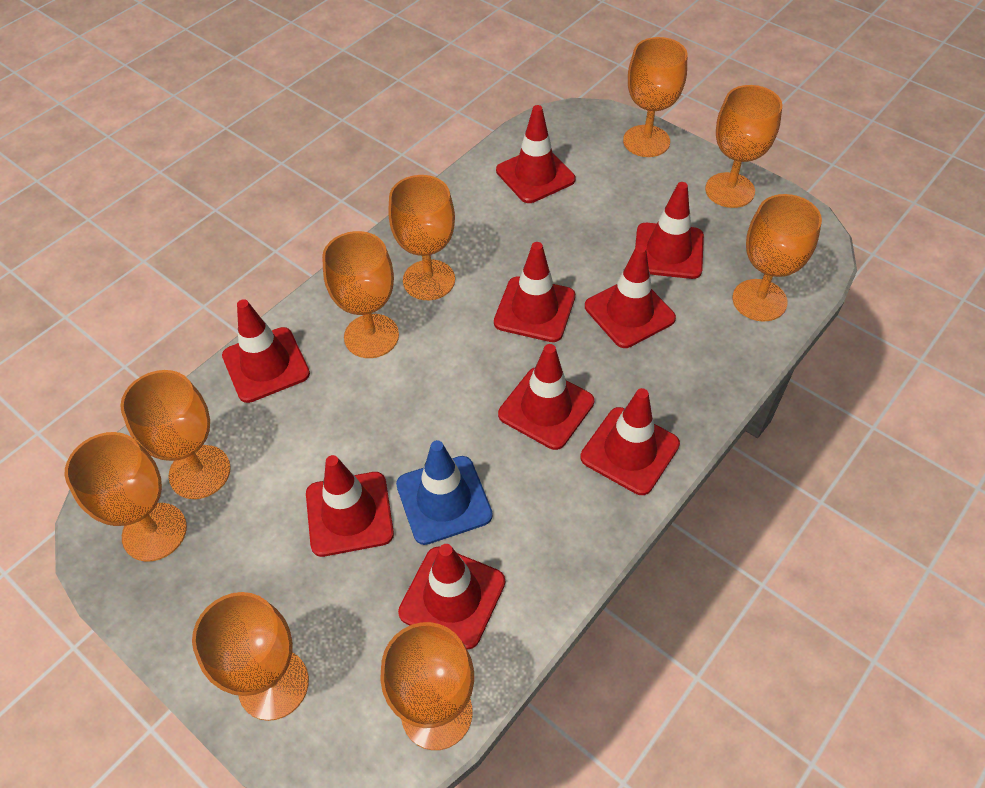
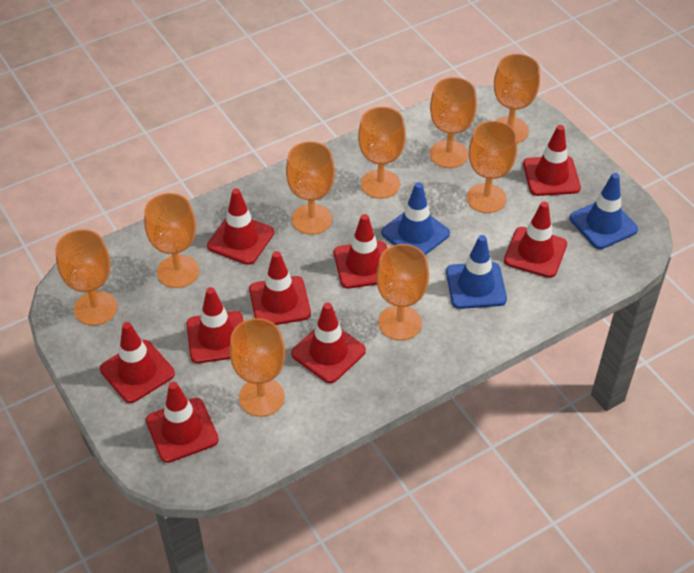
blue traffic cone: [396,440,493,545] = 1 -> [381,182,450,255] [446,235,507,309] [570,173,638,249] = 3

